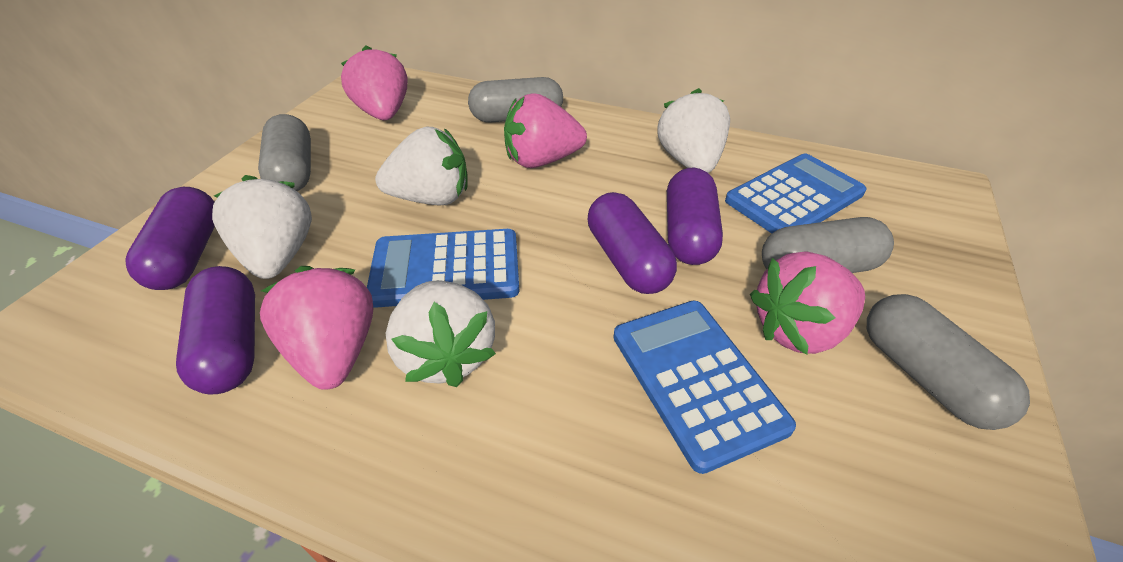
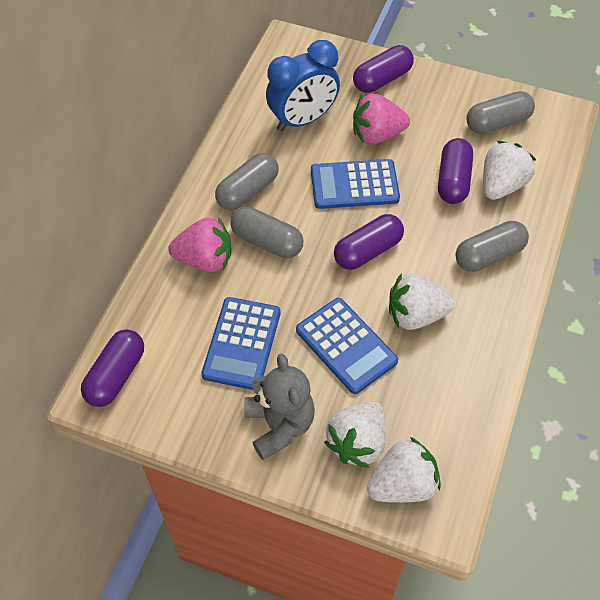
blue clock: none = 0 -> [266,40,340,131] = 1
grey teddy bear: none = 0 -> [244,353,315,460] = 1
pink strawberry: [260,266,373,390] [341,45,407,120] [504,93,587,168] [750,251,865,355] = 4 -> [168,217,232,272] [353,94,410,144] = 2

